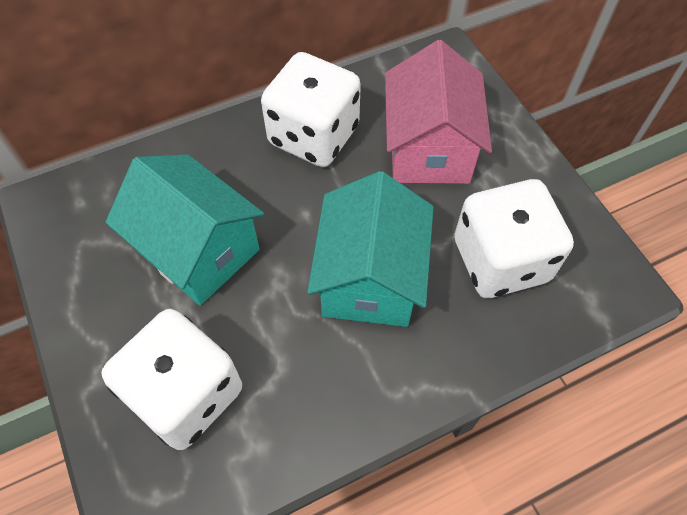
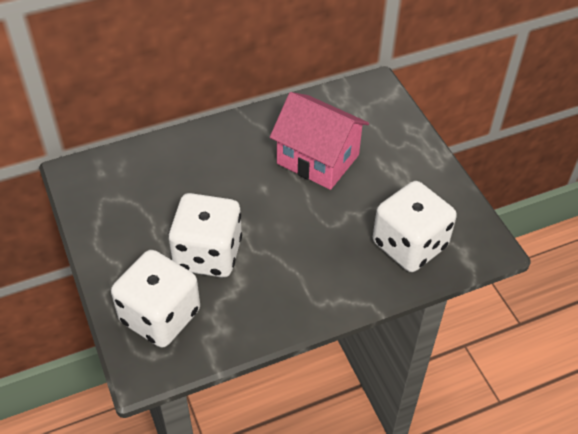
turquoise house: [106,154,264,305] [307,171,434,327] = 2 -> none = 0

